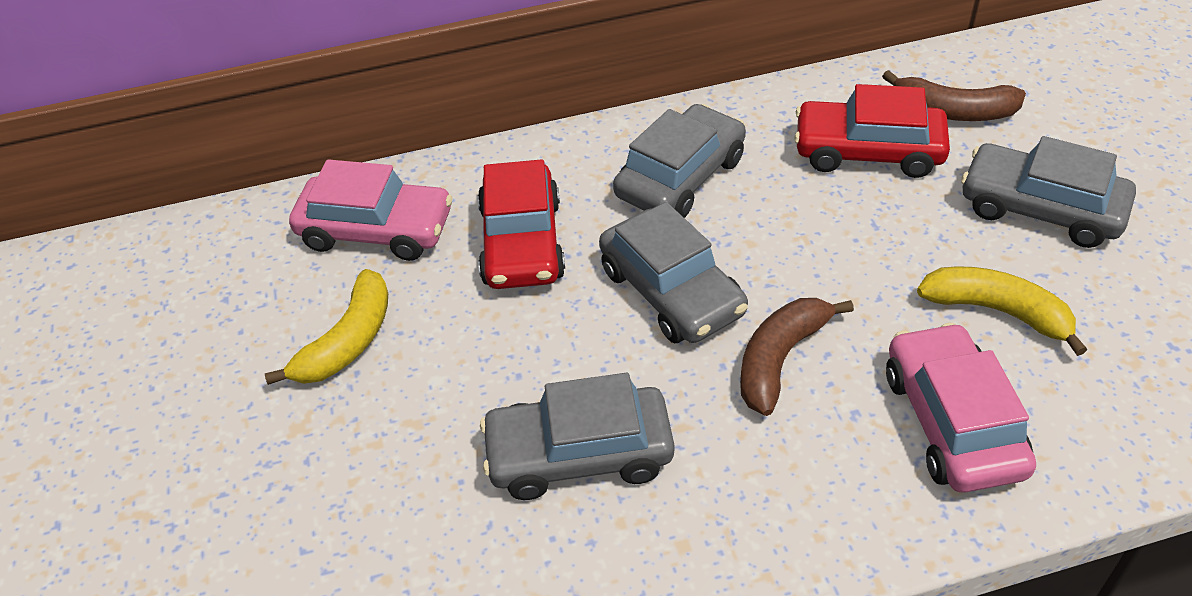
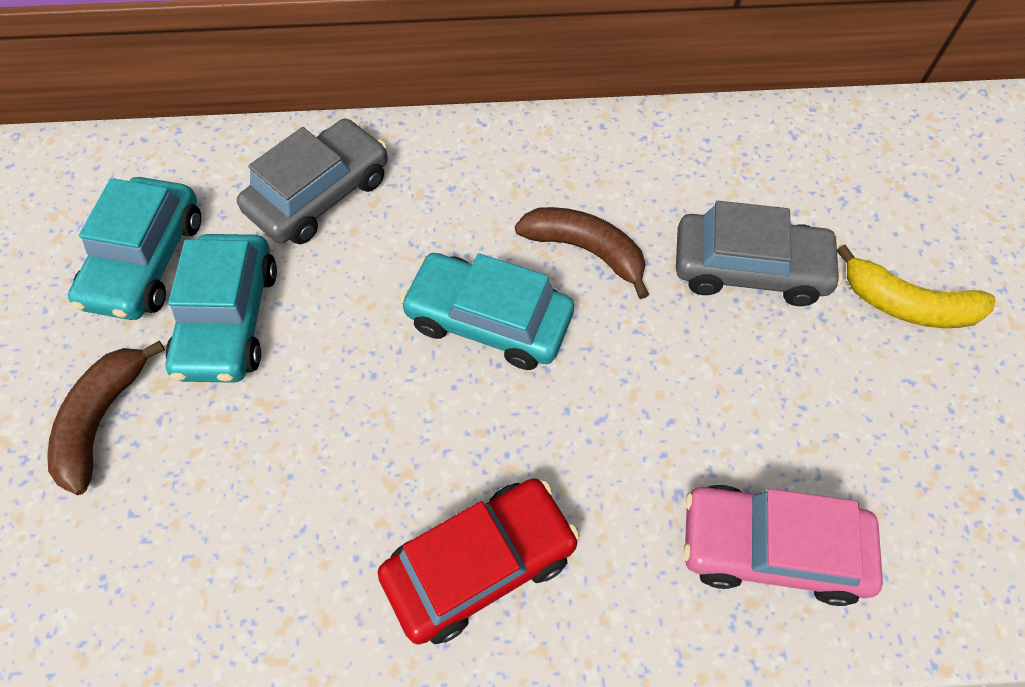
grey car: [480,373,674,500] [599,202,748,343] [613,104,746,218] [961,136,1136,248] = 4 -> [237,119,388,244] [676,201,843,306] = 2
pink car: [289,159,453,261] [886,322,1036,493] = 2 -> [683,485,883,606] = 1
red car: [478,159,565,289] [794,84,950,178] = 2 -> [378,478,580,645] = 1
turquoise car: none = 0 -> [68,177,201,320] [165,234,277,383] [400,253,574,370] = 3
yellow banana: [265,269,388,385] [917,266,1087,356] = 2 -> [837,245,995,328] = 1

